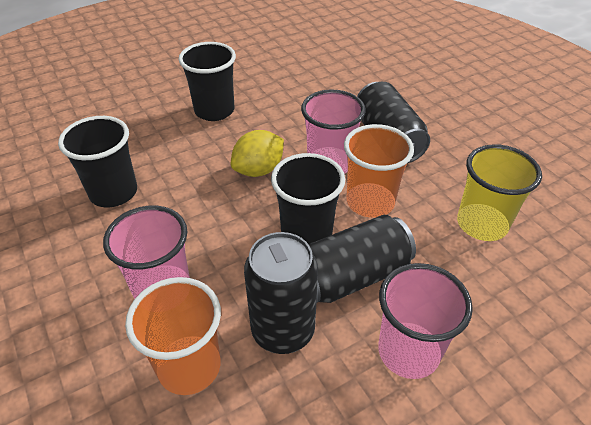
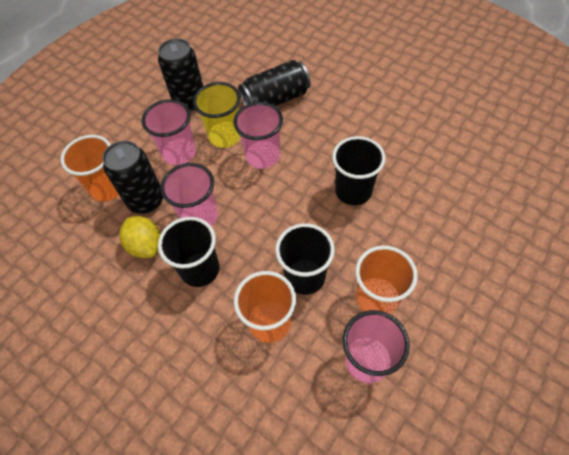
orange cup: [125,277,221,395] [344,124,414,218] = 2 -> [60,135,119,202] [234,271,296,343] [355,246,418,315] = 3
pink cup: [103,205,190,299] [301,90,366,174] [378,263,473,379] = 3 -> [142,99,196,165] [160,163,218,226] [233,102,283,169] [342,310,410,383] = 4

